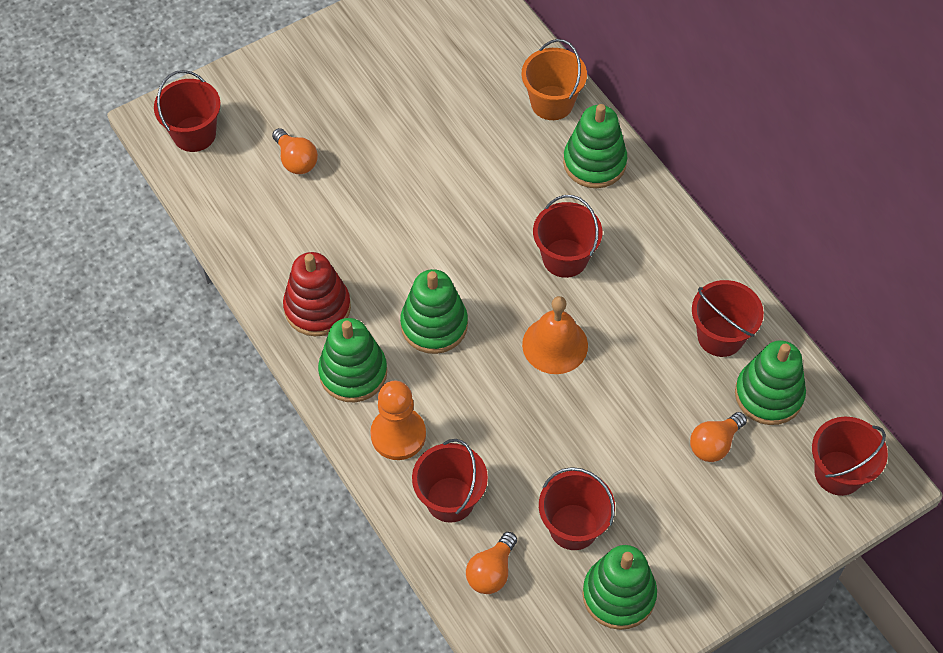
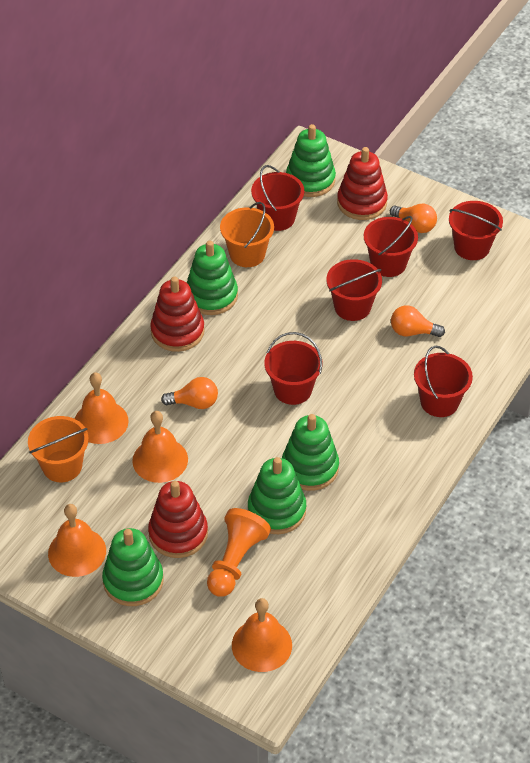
orange bell: [522,296,588,374] = 1 -> [48,504,106,577] [75,372,129,444] [132,411,188,483] [232,598,292,672] = 4
orange bucket: [522,39,587,120] = 1 -> [28,416,89,482] [220,202,274,267] = 2
red stacking toy: [283,252,351,336] = 1 -> [148,481,208,558] [150,276,205,352] [337,147,388,220] = 3

